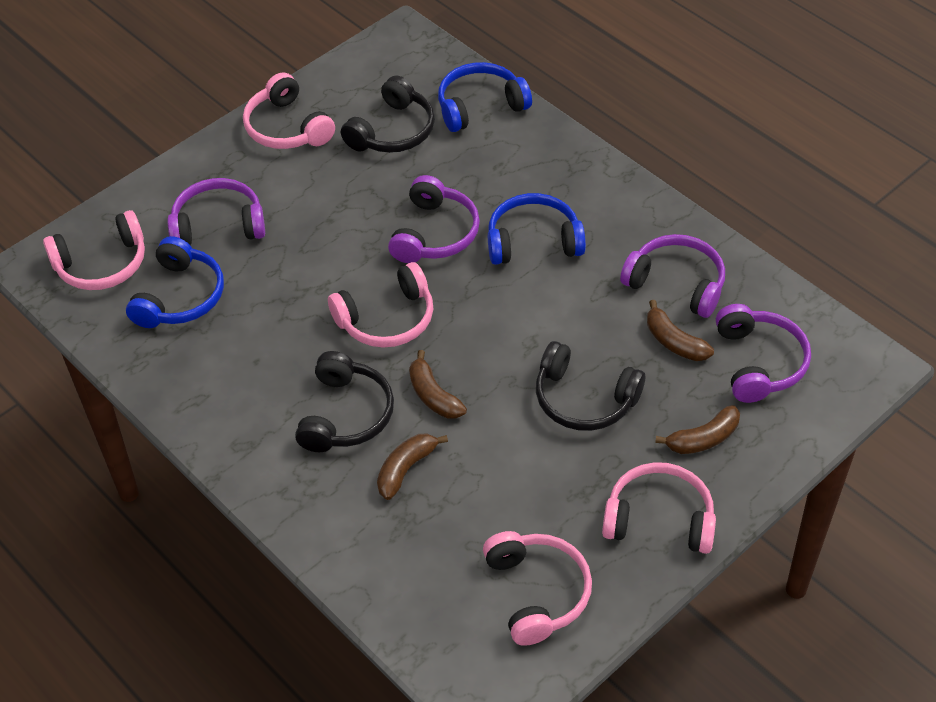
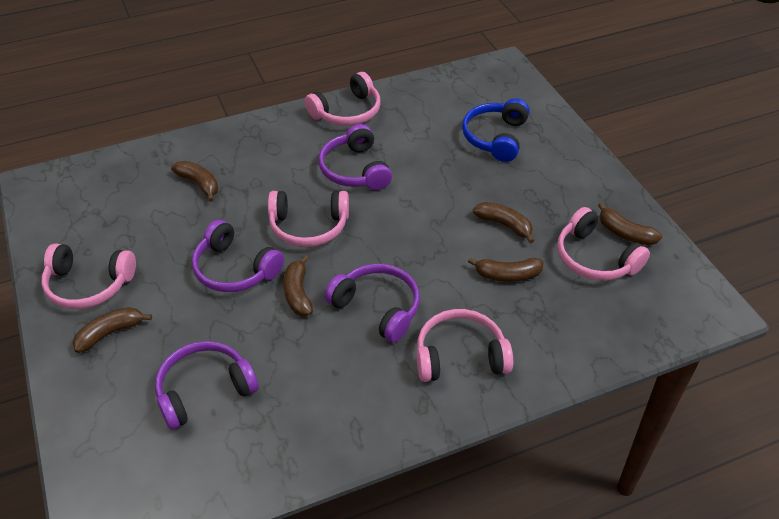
black headphones: [295,351,394,452] [341,75,435,153] [536,341,645,431] = 3 -> none = 0
blue headphones: [126,236,224,328] [438,62,532,132] [488,193,586,265] = 3 -> [462,98,529,162] = 1
brown banana: [377,434,448,500] [409,350,467,419] [647,300,714,361] [655,405,740,454] = 4 -> [73,307,152,353] [171,161,218,202] [283,255,313,316] [468,257,544,282] [473,202,534,243] [598,203,662,245] = 6

